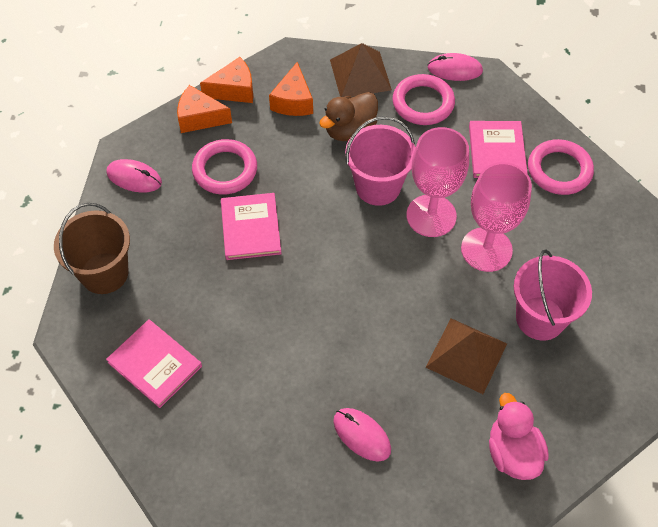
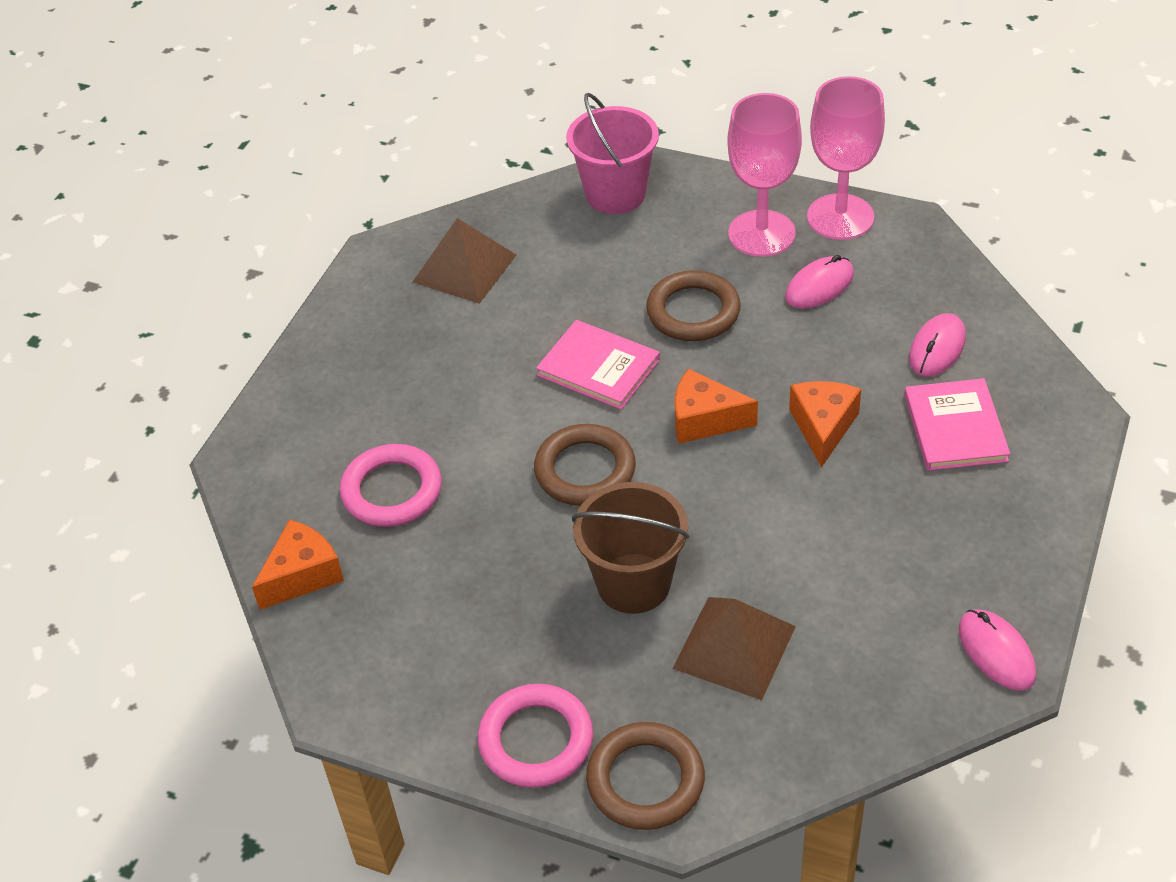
brown duck: [319,92,378,141] = 1 -> none = 0
brown ring: none = 0 -> [534,424,636,506] [586,722,705,830] [646,270,741,341] = 3
pink book: [106,319,202,408] [221,193,282,260] [469,121,528,178] = 3 -> [536,320,660,410] [904,378,1010,471] = 2
pink bucket: [345,116,415,206] [514,250,592,340] = 2 -> [566,93,659,214] = 1
pink duck: [489,393,549,480] = 1 -> none = 0
pink ring: [192,139,257,195] [392,74,455,125] [528,139,594,195] = 3 -> [340,444,442,527] [478,684,593,788] = 2

